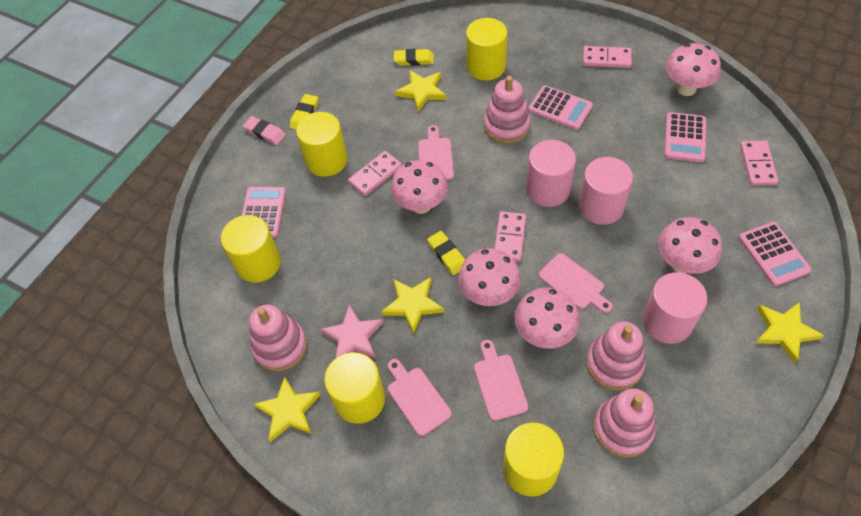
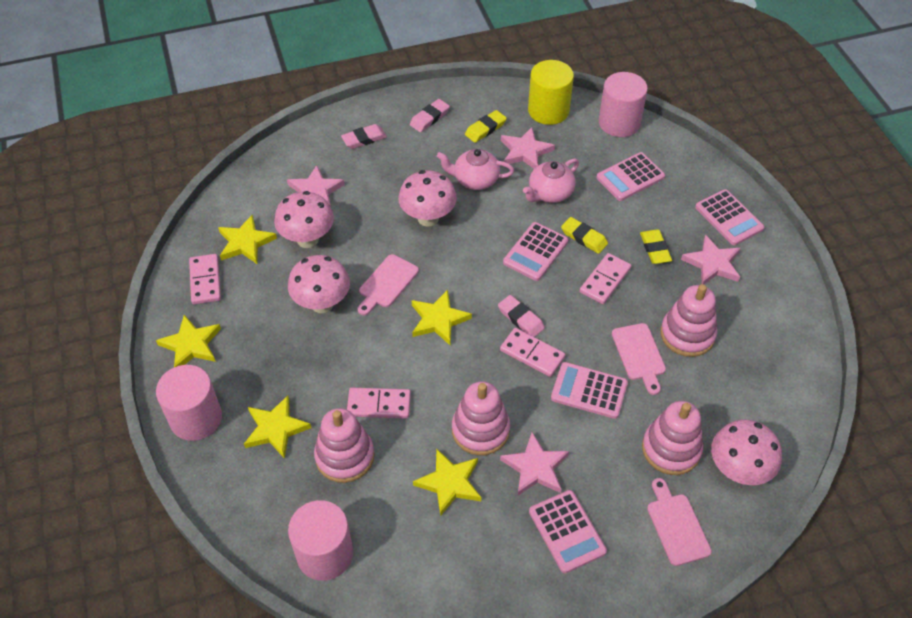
pink calculator: [241,187,286,238] [528,85,593,130] [664,112,706,162] [739,222,812,286] = 4 -> [503,222,568,281] [529,490,607,573] [551,362,628,419] [596,152,665,201] [695,189,764,245] = 5
pink cutting board: [388,359,452,436] [418,125,454,180] [474,340,528,421] [539,253,613,313] = 4 -> [358,254,419,315] [612,323,666,395] [647,478,712,566] = 3
pink eraser: [243,116,286,145] = 1 -> [341,124,387,149] [410,99,450,132] [498,295,545,337] = 3
pink mushroom: [391,160,448,214] [458,248,521,306] [515,287,580,349] [658,217,722,274] [666,43,721,96] = 5 -> [274,191,334,248] [288,255,350,313] [398,170,457,227] [711,420,782,485] = 4
pink star: [320,305,383,358] = 1 -> [287,165,344,208] [500,432,569,495] [501,127,555,169] [681,235,741,284] = 4
pink teapot: none = 0 -> [437,149,514,190] [523,158,579,203] = 2
yellow cylinder: [221,215,281,282] [296,112,347,177] [324,352,385,424] [466,18,507,81] [503,422,564,496] = 5 -> [528,60,574,125] = 1
yellow star: [254,376,321,442] [381,277,444,334] [395,70,447,112] [755,302,824,363] = 4 -> [156,315,221,367] [218,215,277,264] [244,396,311,459] [411,290,472,345] [413,449,481,516] = 5

